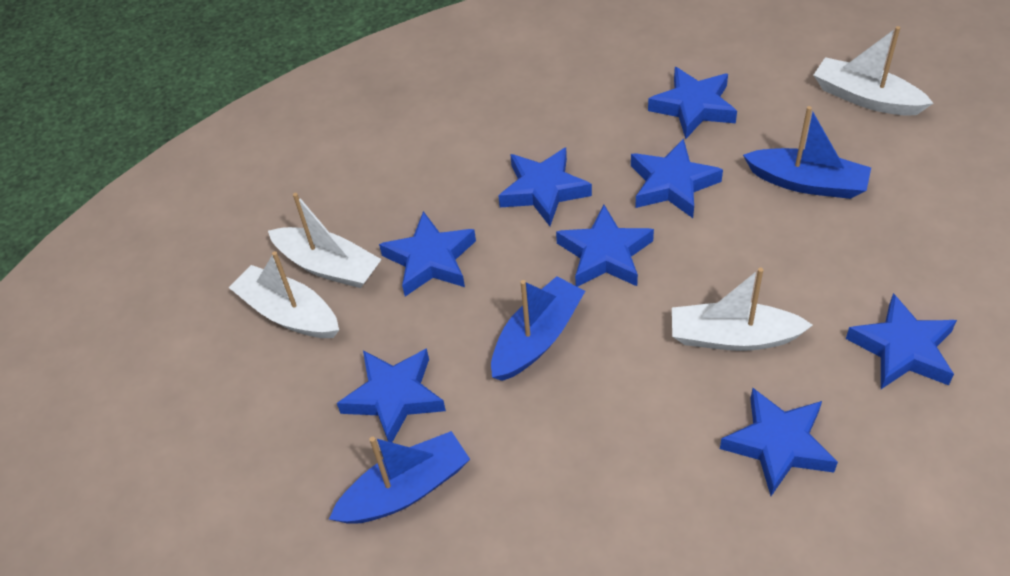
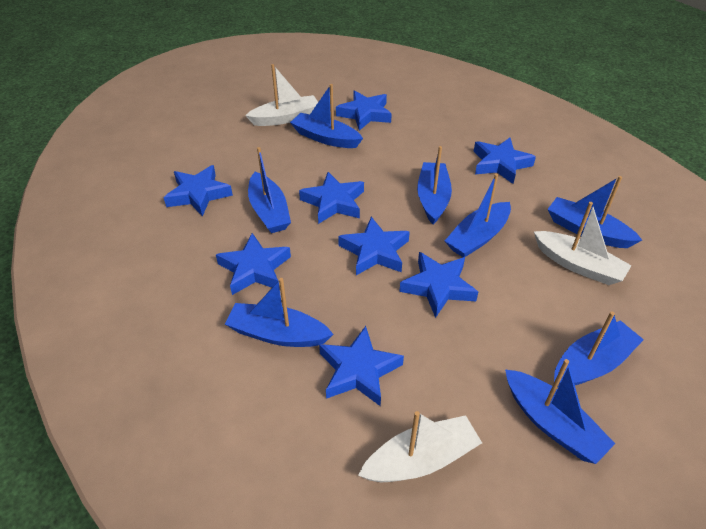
blue boat: [329,431,470,524] [491,276,585,381] [743,106,871,199] = 3 -> [225,278,334,347] [248,147,291,233] [290,84,363,148] [417,146,452,224] [445,174,511,257] [505,359,615,464] [548,176,642,248] [554,311,644,388] = 8
white boat: [229,251,339,338] [268,193,382,288] [672,268,813,351] [814,26,933,116] = 4 -> [245,64,318,126] [358,411,482,482] [534,202,632,285] = 3

